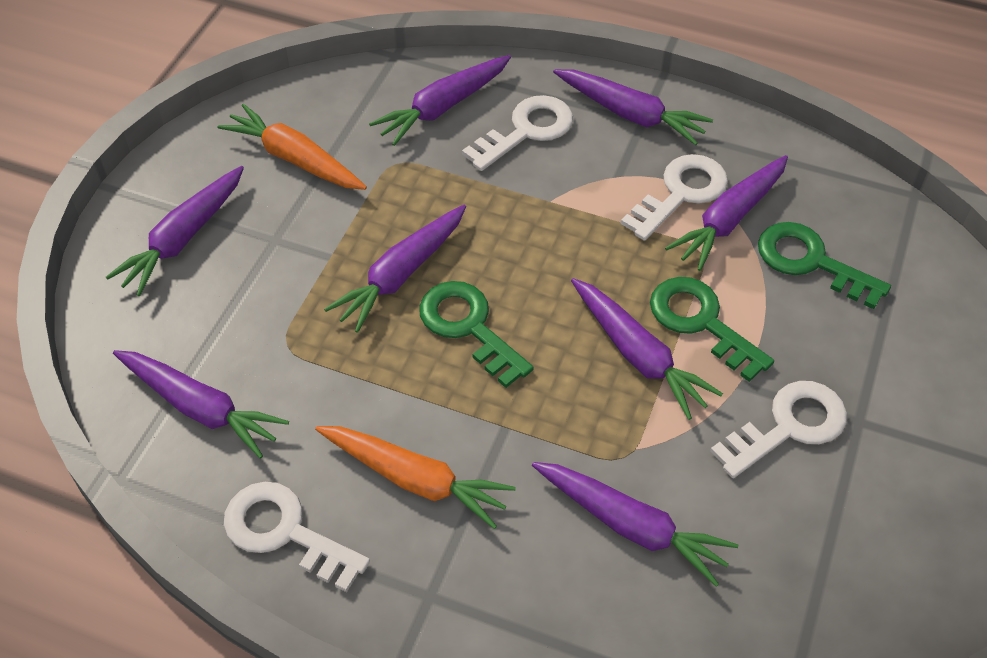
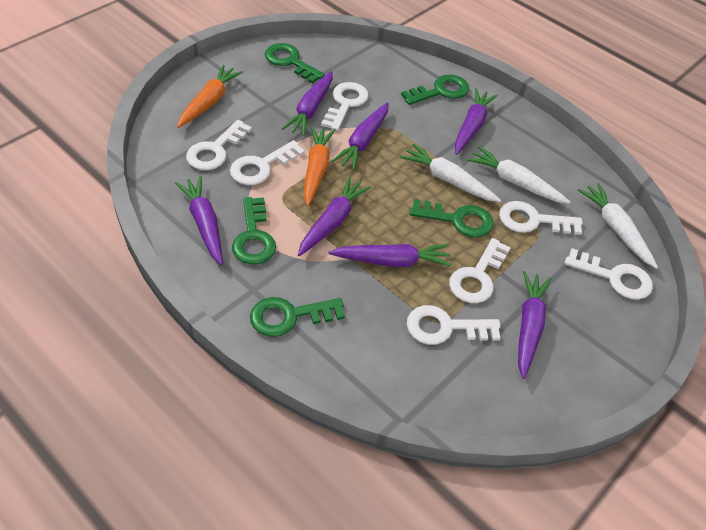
green key: [419,281,534,388] [650,277,774,382] [758,222,891,309] = 3 -> [232,197,276,264] [250,297,345,337] [265,43,325,84] [401,75,469,105] [410,199,494,238] = 5
purple carrot: [106,166,244,296] [113,350,289,459] [324,205,466,333] [369,55,511,146] [532,462,738,587] [553,69,713,145] [571,278,723,420] [665,155,788,271] = 8 -> [175,176,223,265] [281,71,333,136] [298,176,372,256] [329,244,452,267] [331,102,389,170] [455,88,498,155] [518,271,552,379] = 7
white carrot: none = 0 -> [400,144,501,202] [467,146,570,204] [578,183,658,269] = 3
white key: [224,482,370,592] [462,95,573,171] [621,154,728,241] [710,381,847,478] = 4 -> [186,120,252,170] [230,140,305,185] [321,82,369,131] [407,305,500,345] [449,238,511,303] [499,201,583,235] [565,248,653,300] = 7

